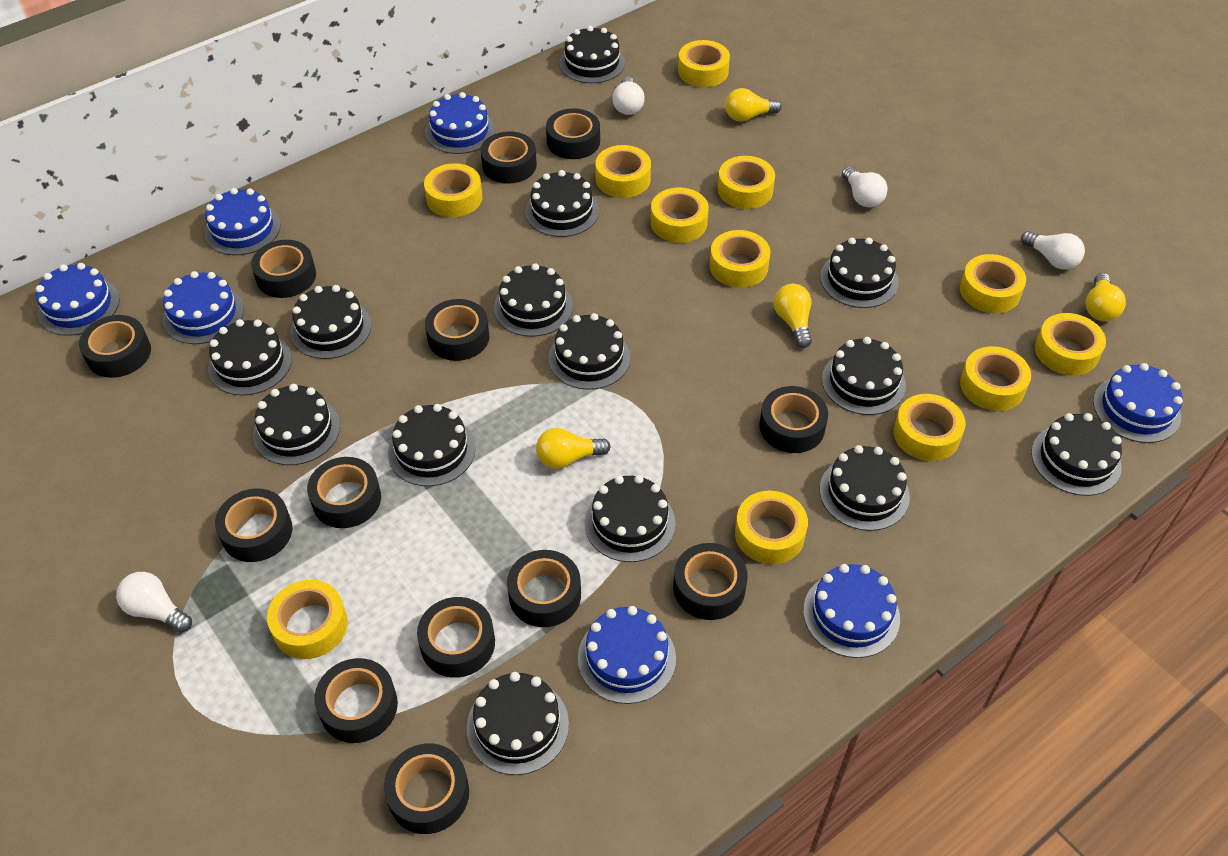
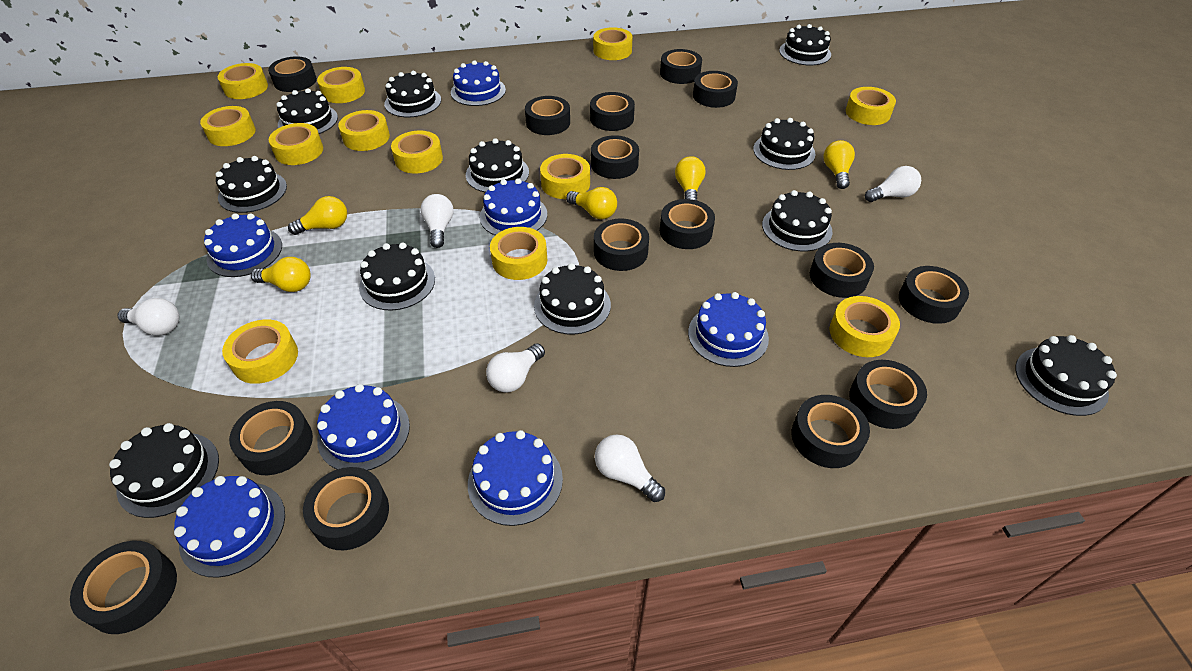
black cake: [208,319,292,395] [253,384,340,465] [290,285,371,359] [388,404,476,486] [467,672,569,775] [494,263,573,337] [525,170,599,237] [548,313,630,390] [559,26,625,83] [584,475,676,562] [820,238,899,308] [820,445,910,531] [822,337,906,415] [1031,413,1122,496] = 14 -> [109,423,219,518] [216,156,287,213] [276,88,338,134] [359,243,435,311] [384,71,441,117] [466,138,529,193] [534,263,611,335] [753,118,815,170] [762,190,833,252] [779,24,831,65] [1016,335,1117,416] = 11
black tape: [79,315,151,378] [215,489,292,562] [251,240,316,298] [307,457,381,528] [314,658,398,743] [384,743,469,834] [417,597,495,678] [425,299,489,361] [480,131,537,184] [507,550,581,627] [546,108,600,159] [673,543,748,620] [759,386,828,453] = 13 -> [70,541,177,634] [229,401,313,475] [268,56,317,92] [303,467,389,550] [525,96,570,135] [590,92,635,131] [591,135,639,179] [594,219,649,271] [660,49,702,84] [660,199,715,249] [693,71,738,108] [792,395,870,468] [810,243,874,298] [849,360,927,429] [899,266,969,324] = 15
white light bulb: [116,572,192,633] [612,77,645,115] [842,166,887,207] [1021,231,1085,269] = 4 -> [117,298,179,335] [420,194,454,248] [486,344,545,393] [595,434,665,502] [865,166,921,202] = 5
yellow light bulb: [536,428,611,469] [725,88,782,121] [774,284,812,348] [1086,273,1126,321] = 4 -> [251,257,311,292] [288,196,347,235] [566,187,617,219] [675,156,706,200] [823,140,855,189] = 5

